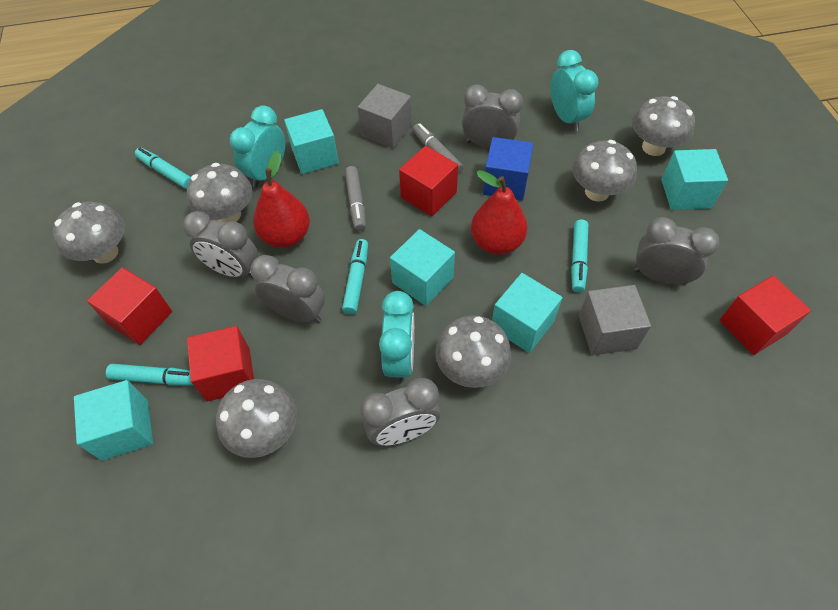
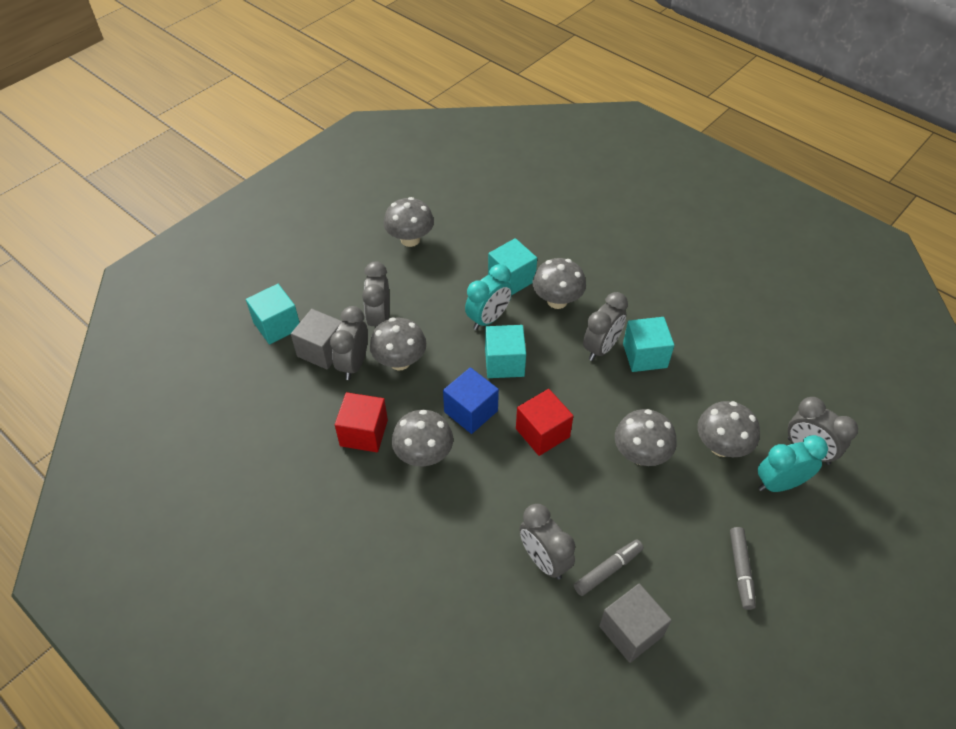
red cube: [87,267,172,345] [187,326,254,402] [399,146,458,216] [719,275,811,355] = 4 -> [335,392,388,452] [516,389,573,456] = 2
red pear: [253,151,310,248] [471,170,528,255] = 2 -> none = 0
turquoise clock: [230,105,285,188] [379,291,414,384] [551,50,599,131] = 3 -> [465,264,512,330] [758,435,828,492] = 2
turquoise cube: [74,380,153,461] [284,109,339,174] [390,229,455,306] [492,273,562,353] [661,149,728,210] = 5 -> [246,284,300,344] [485,325,526,378] [488,238,537,295] [623,317,674,372] = 4
turquoise marker: [106,364,193,385] [135,147,191,189] [342,239,368,314] [571,220,588,293] = 4 -> none = 0

